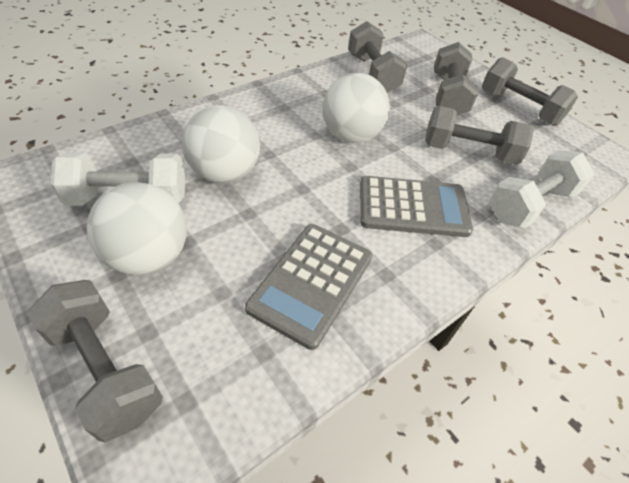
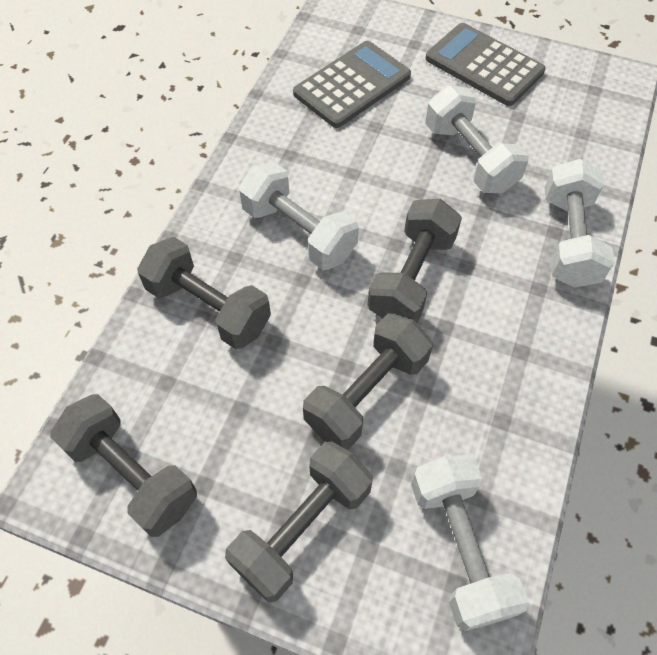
white ball: [87,182,187,275] [182,105,260,183] [322,73,390,143] = 3 -> none = 0
white dumbbell: [51,152,185,206] [489,150,595,229] = 2 -> [239,162,359,270] [411,455,528,631] [425,85,529,193] [544,159,615,288] = 4

